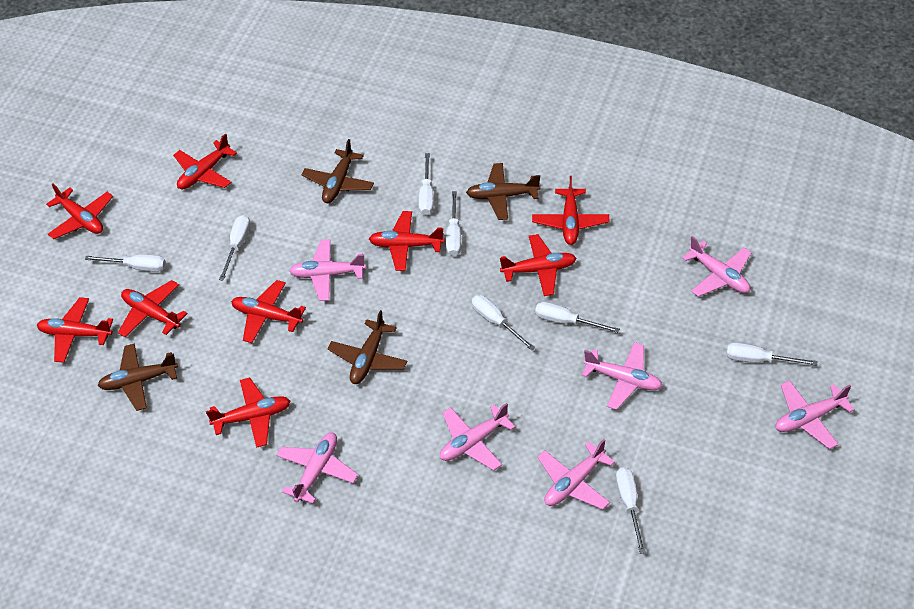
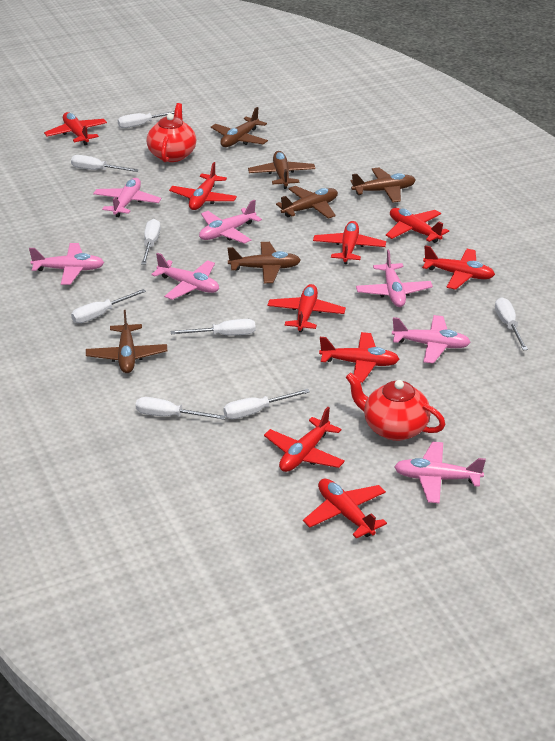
brown plane: [97,343,178,411] [301,139,374,203] [328,310,407,384] [466,163,540,220] = 4 -> [86,310,167,373] [211,107,268,147] [227,242,301,283] [248,151,316,189] [276,186,338,219] [350,167,416,203] = 6
red teapot: none = 0 -> [147,103,196,162] [346,372,445,441] = 2

